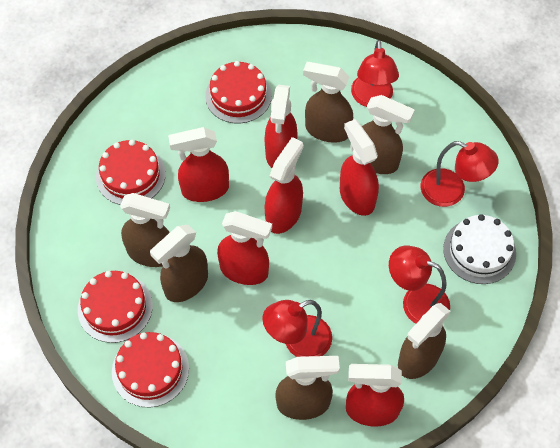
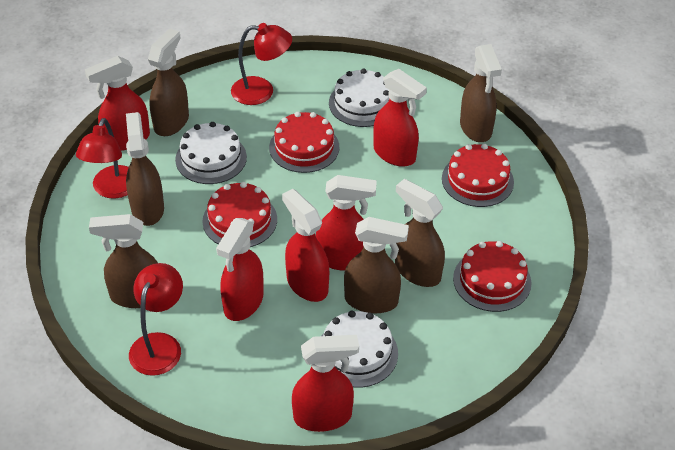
red lamp: [262,300,332,357] [351,40,399,107] [389,245,450,324] [420,141,499,207] = 4 -> [76,118,129,198] [129,263,183,376] [231,23,292,105] = 3
white cake: [443,214,516,284] = 1 -> [175,122,247,184] [322,311,398,388] [329,68,389,127] = 3

